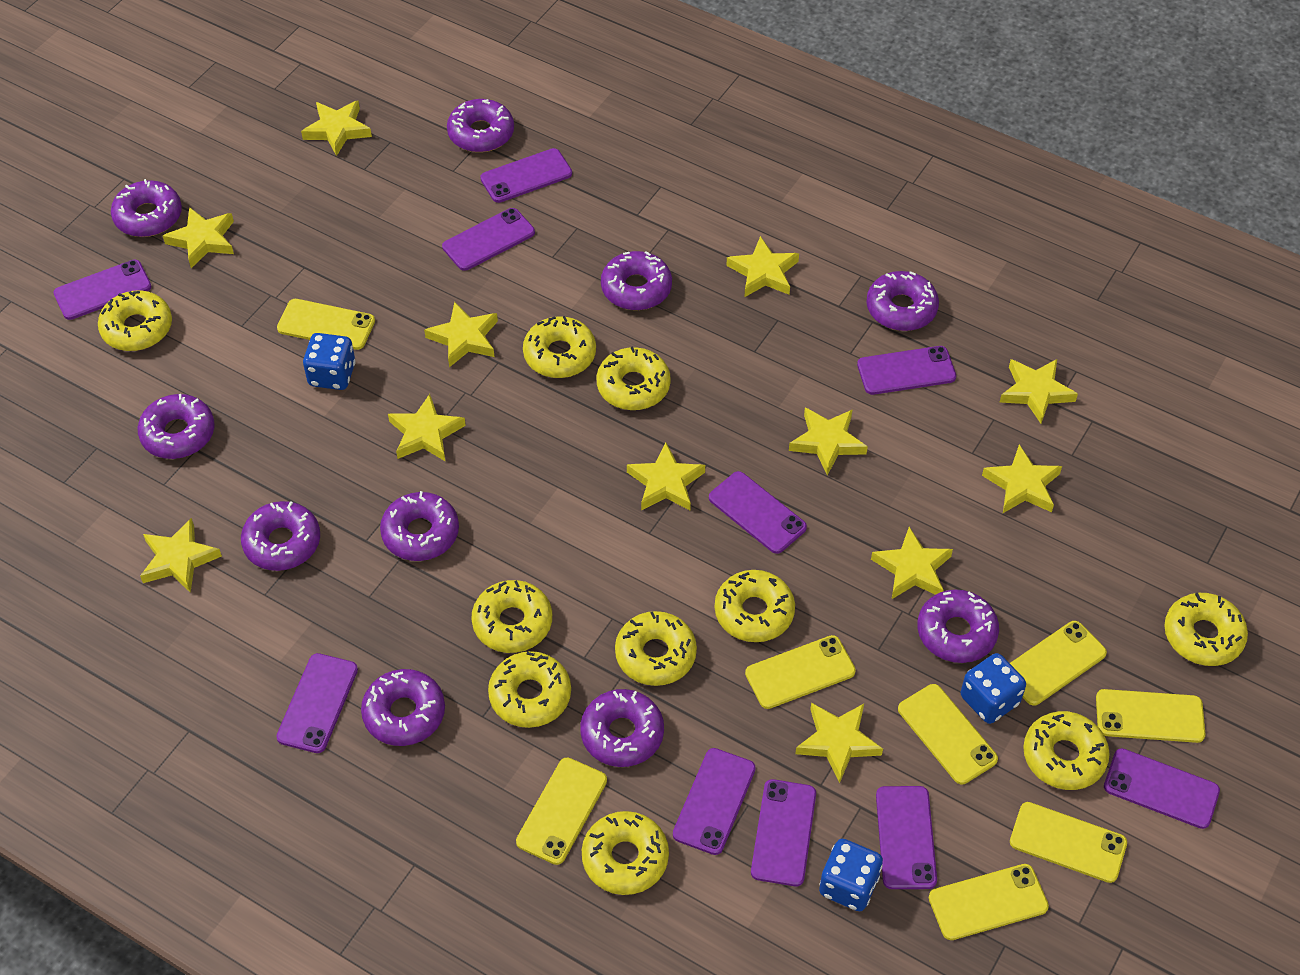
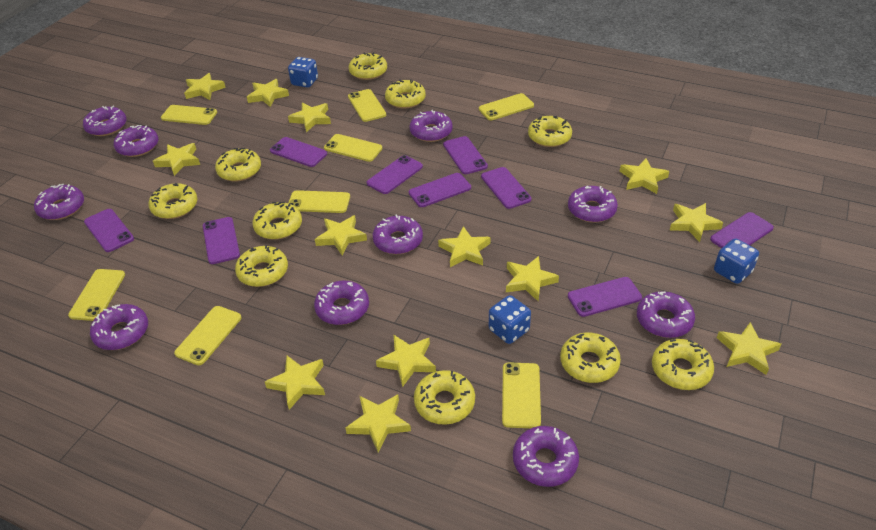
purple phone: [54,260,151,320] [276,653,358,753] [442,208,535,271] [480,148,572,203] [673,748,756,855] [709,471,807,554] [751,779,816,886] [857,346,956,395] [876,786,937,889] [1104,748,1220,829] = 10 -> [84,209,134,252] [203,217,240,264] [270,137,327,167] [367,155,423,194] [409,173,471,207] [443,136,488,174] [481,167,532,209] [568,277,642,317] [710,212,774,248] = 9
yellow star: [140,518,222,593] [163,207,234,268] [301,100,372,156] [388,394,466,461] [424,302,498,367] [627,443,705,510] [726,236,799,297] [789,407,868,475] [795,703,883,783] [871,527,953,599] [982,444,1062,513] [999,359,1078,423] = 12 -> [153,143,200,176] [184,73,226,100] [247,79,289,107] [265,356,325,410] [288,102,331,132] [315,215,367,255] [345,394,411,452] [376,335,436,387] [438,226,490,267] [506,256,559,301] [620,158,669,194] [670,203,723,242] [717,322,781,375] = 13

